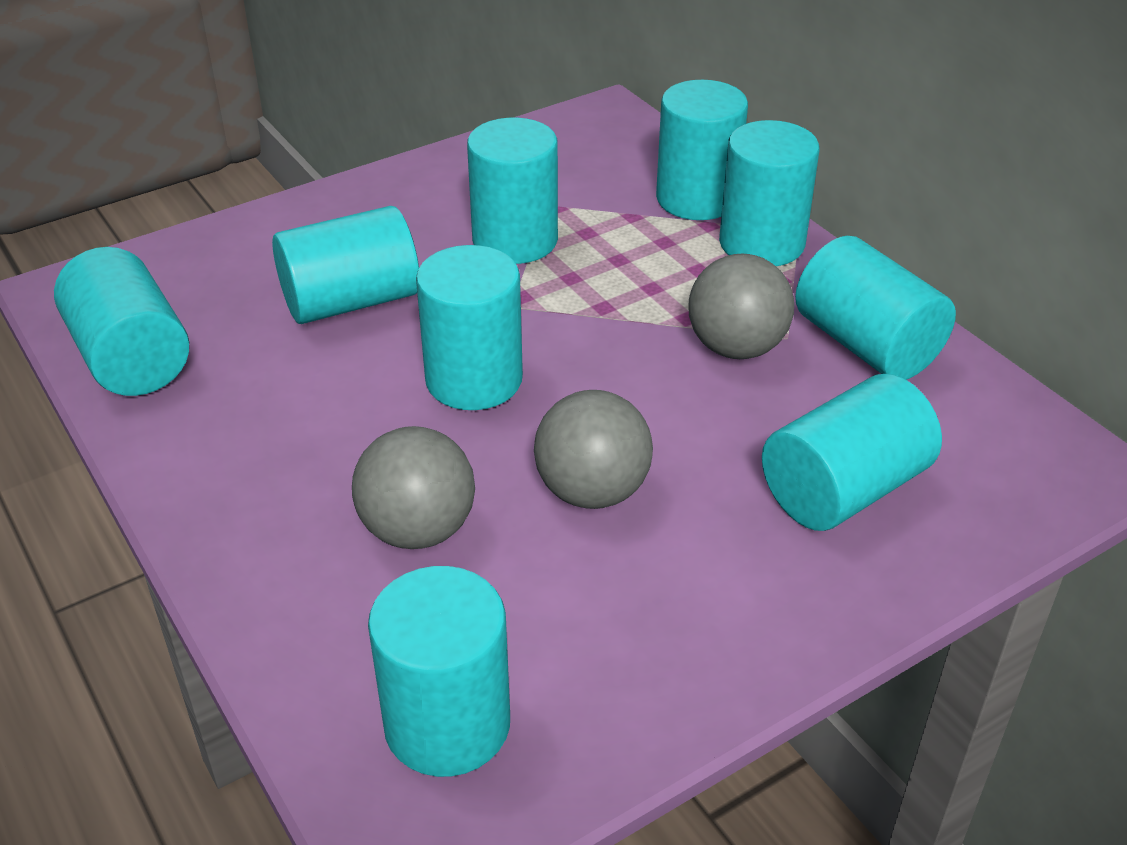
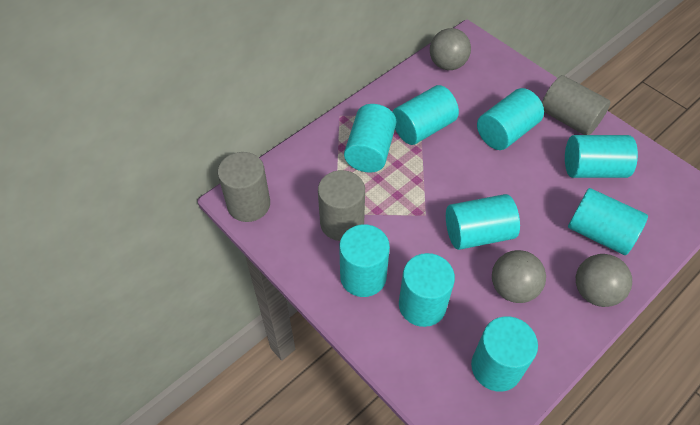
grey cylinder: none = 0 -> [218,152,270,222] [318,170,365,241] [542,75,611,135] = 3

